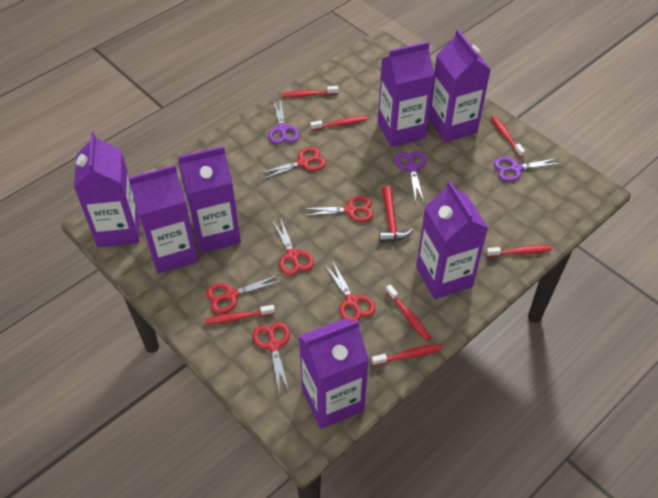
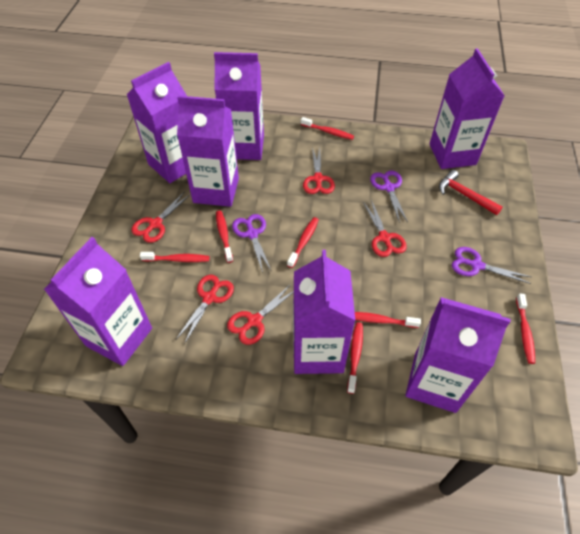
red scissors: [206,275,281,313] [253,322,290,392] [258,147,326,180] [272,218,314,275] [302,196,373,222] [324,262,376,322] = 6 -> [132,191,191,243] [176,275,234,344] [227,284,294,345] [303,147,335,194] [363,200,407,257] = 5

